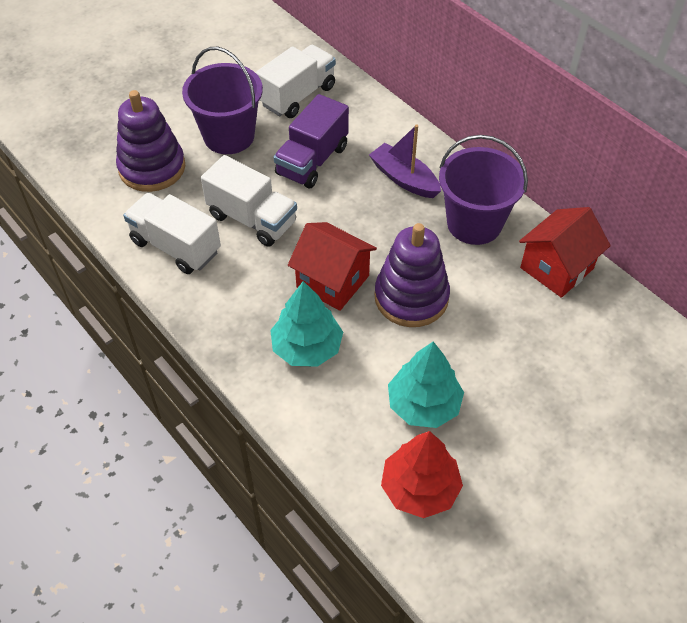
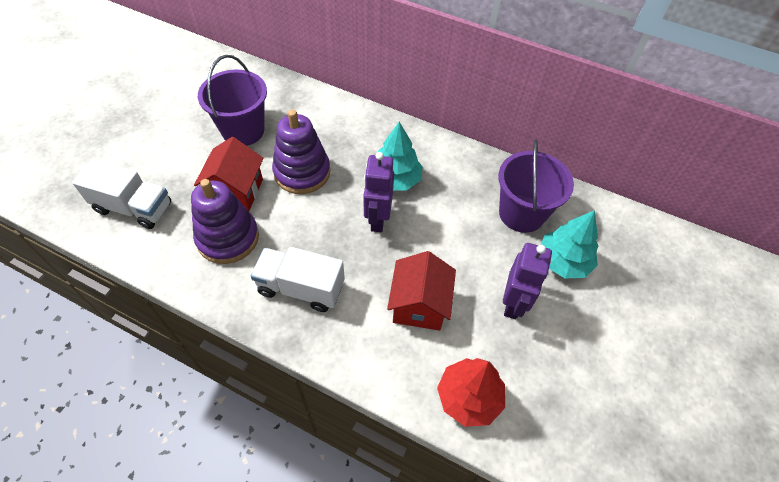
purple boat: [369,125,441,198] = 1 -> none = 0
purple robot: none = 0 -> [363,152,394,232] [503,243,552,319] = 2
purple truck: [274,94,349,188] = 1 -> none = 0
white truck: [123,193,221,274] [201,155,297,247] [256,45,336,118] = 3 -> [72,159,171,229] [251,247,345,312] = 2

